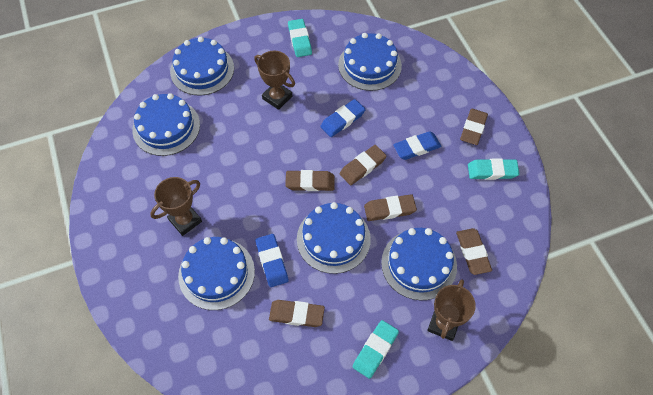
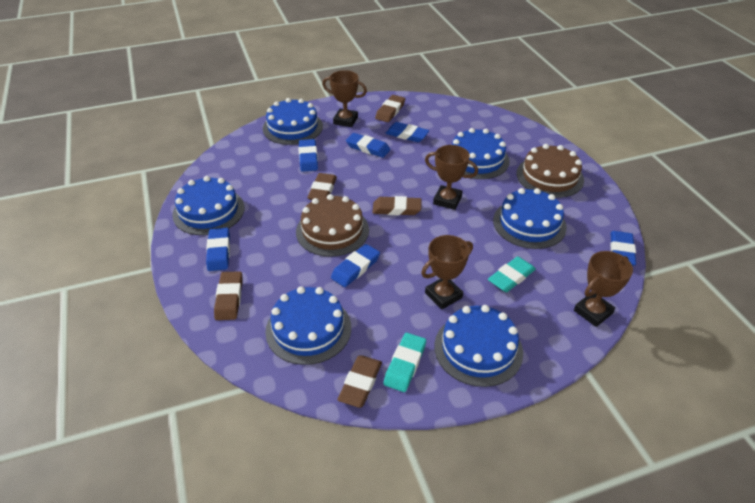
blue eraser: [256,234,288,287] [320,99,366,137] [393,131,442,160] = 3 -> [206,228,230,271] [298,139,318,172] [331,244,380,287] [346,133,390,158] [385,122,429,142] [610,231,636,266] = 6
brown cake: none = 0 -> [296,194,369,257] [517,144,584,198] = 2
brown eraser: [269,300,325,327] [285,170,334,191] [340,145,387,185] [364,194,417,221] [456,228,492,275] [460,109,488,145] = 6 -> [214,271,243,320] [307,173,337,200] [337,355,382,408] [372,196,421,215] [375,95,405,122] = 5
brown trophy: [150,177,202,236] [254,51,295,110] [427,279,476,341] = 3 -> [322,70,367,127] [421,235,473,309] [425,145,478,210] [574,251,633,327] = 4
turquoise eraser: [288,19,312,57] [353,320,399,379] [468,158,519,180] = 3 -> [384,333,426,392] [488,256,536,292] = 2

